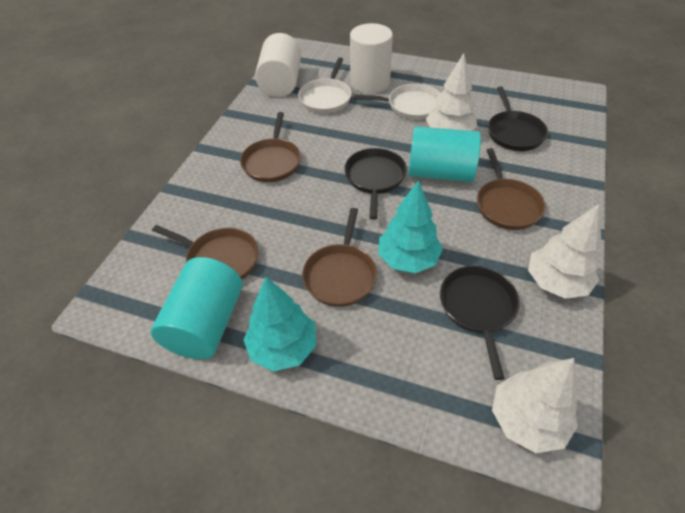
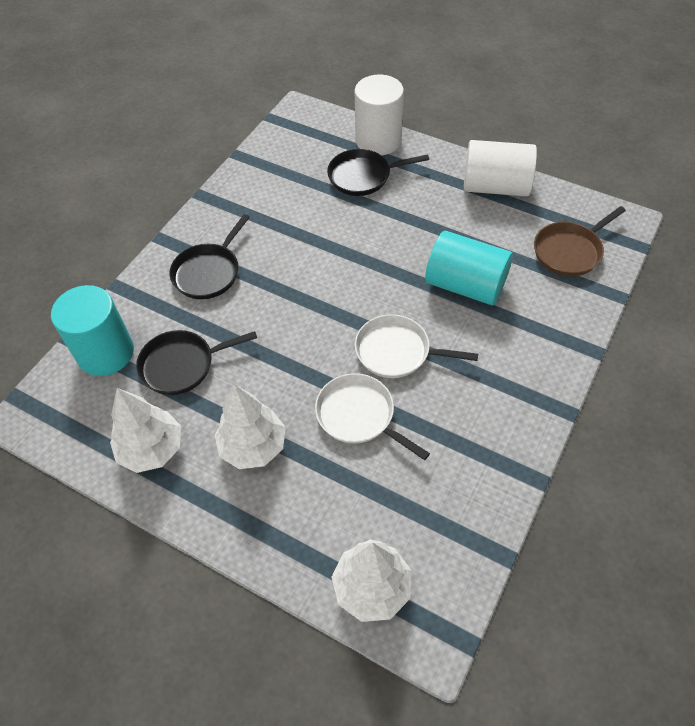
brown pan: [152,225,258,279] [240,112,301,182] [302,208,377,307] [477,148,546,230] = 4 -> [534,206,626,276] = 1
turquoise tree: [243,277,316,372] [378,180,443,273] = 2 -> none = 0

